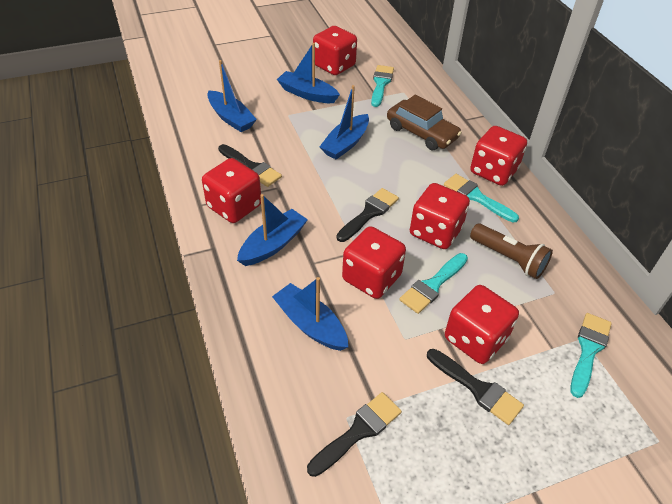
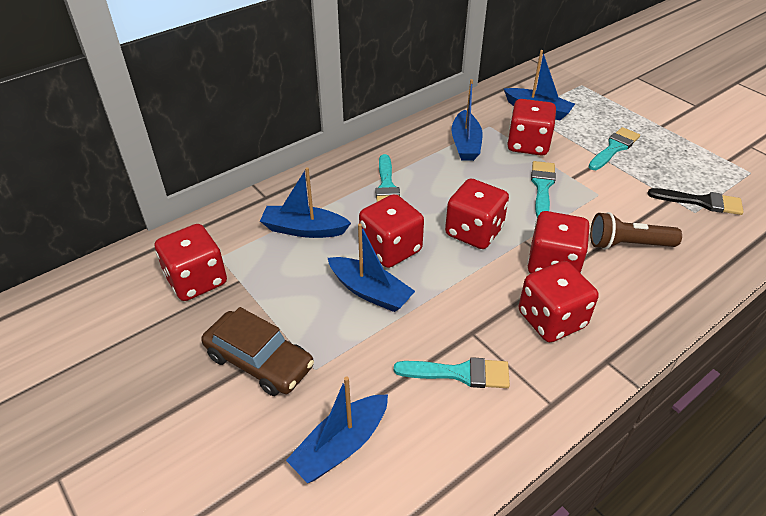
black brush: [218,144,282,187] [307,392,402,477] [336,188,399,242] [427,349,524,425] = 4 -> [648,188,743,215] = 1

